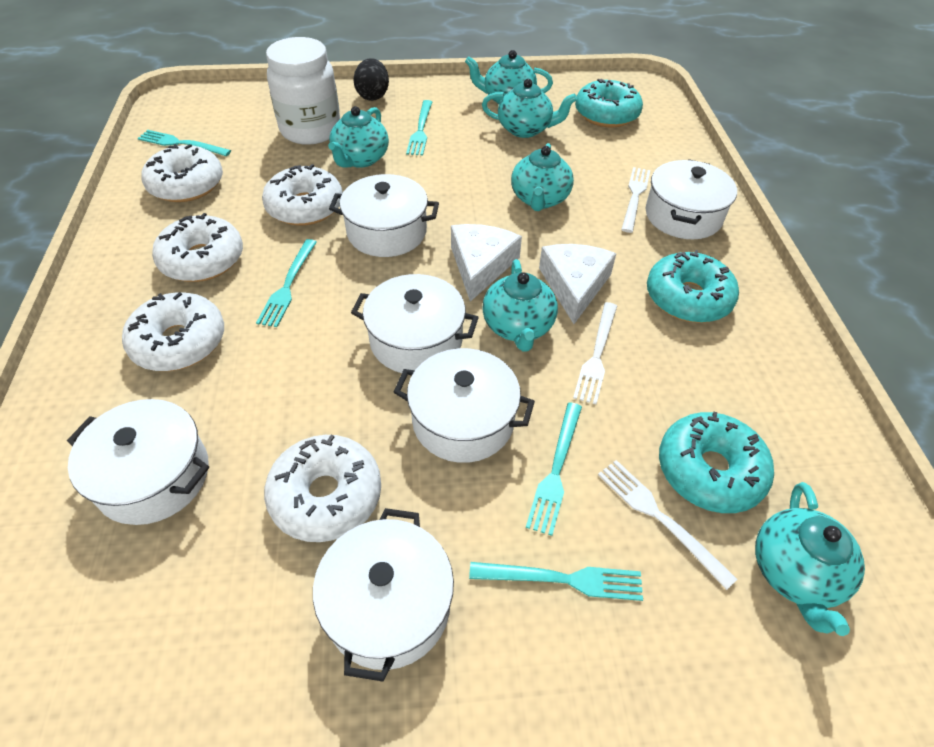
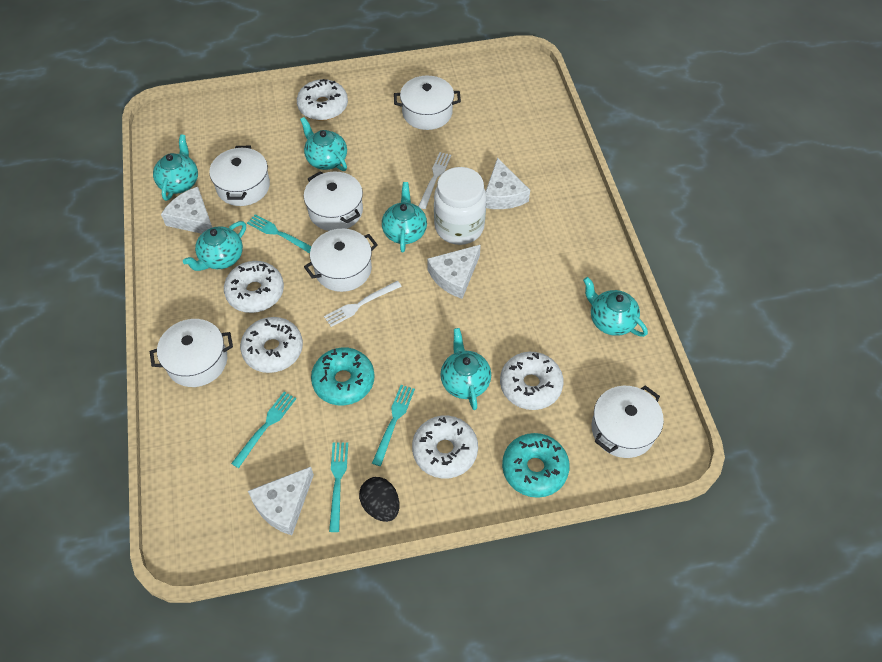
turquoise donut: [575,79,643,127] [647,250,739,323] [659,412,774,513] = 3 -> [311,347,374,405] [502,433,570,498] = 2
turquoise fork: [137,130,231,156] [256,239,317,327] [406,100,432,156] [469,562,643,601] [526,402,582,536] = 5 -> [231,392,296,468] [247,214,312,254] [329,442,348,532] [372,385,415,466] = 4
white cheese: [451,224,522,302] [539,244,616,324] = 2 -> [161,187,213,234] [248,467,314,535] [427,245,481,299] [486,158,530,209] = 4
white fork: [573,302,617,404] [598,460,738,590] [621,167,650,233] = 3 -> [324,281,402,327] [418,152,451,209] = 2

